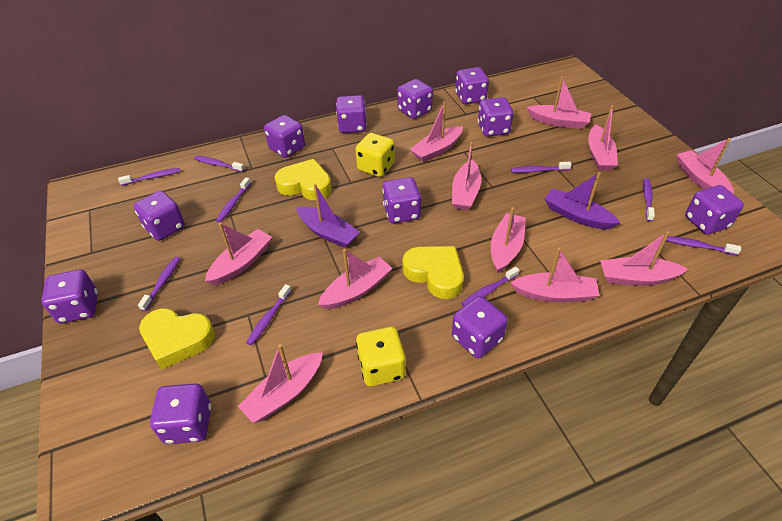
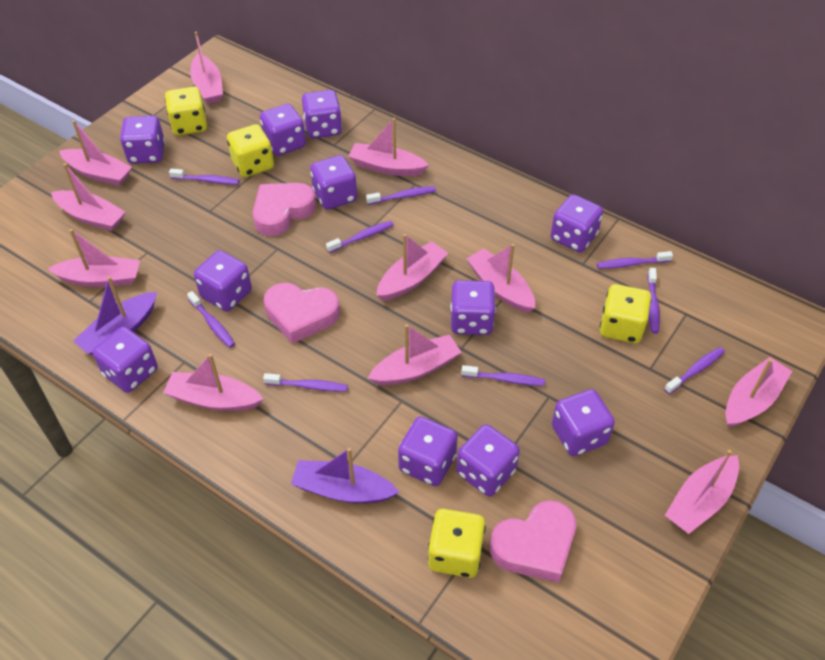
pink heart: none = 0 -> [253,183,316,236] [264,283,340,344] [490,500,576,583] = 3
yellow dice: [355,133,395,177] [356,327,406,386] = 2 -> [165,87,207,136] [227,124,274,177] [428,509,486,578] [600,284,651,343] = 4
yellow heart: [139,308,215,370] [275,159,332,200] [403,246,464,299] = 3 -> none = 0

